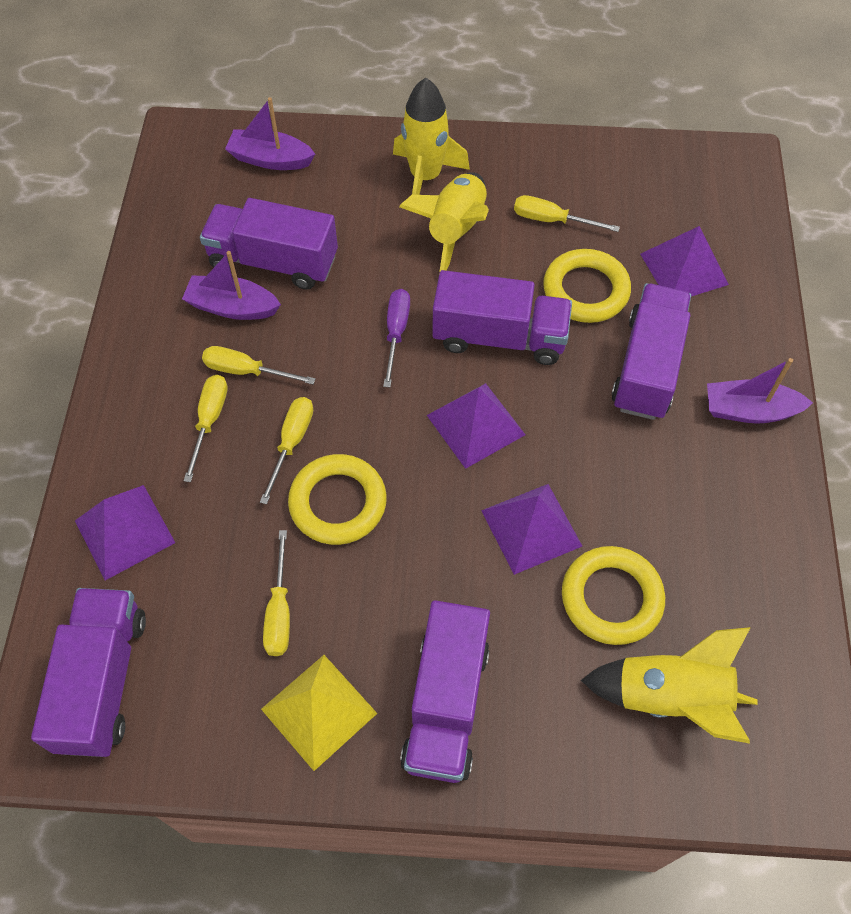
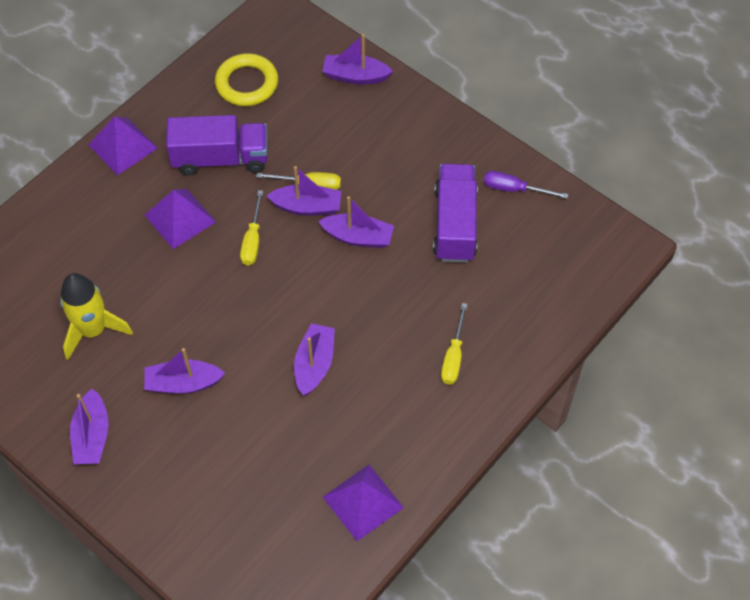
purple boat: [182,251,281,320] [225,97,315,170] [707,358,813,423] = 3 -> [70,388,109,464] [144,348,225,394] [267,166,341,216] [294,323,335,396] [318,196,394,248] [322,34,393,85] = 6
purple pyramid: [75,485,175,580] [427,383,526,469] [481,484,582,575] [640,226,729,296] = 4 -> [88,116,158,175] [145,189,216,249] [323,465,404,541] = 3
purple truck: [31,588,146,757] [200,198,338,290] [400,600,490,783] [432,270,572,365] [611,283,691,420] = 5 -> [166,115,268,176] [433,164,478,262] = 2
yellow pyramid: [261,655,378,771] = 1 -> none = 0
yellow ring: [288,454,387,545] [543,249,631,323] [562,546,665,645] = 3 -> [215,53,278,106] = 1
yellow rocket: [393,78,470,195] [399,172,489,273] [581,627,758,744] = 3 -> [60,273,133,360] = 1
yellow screwdriver: [184,375,228,482] [202,346,316,385] [260,397,313,505] [263,530,290,656] [514,195,620,232] = 5 -> [240,190,263,266] [256,172,341,190] [441,303,467,385] = 3

